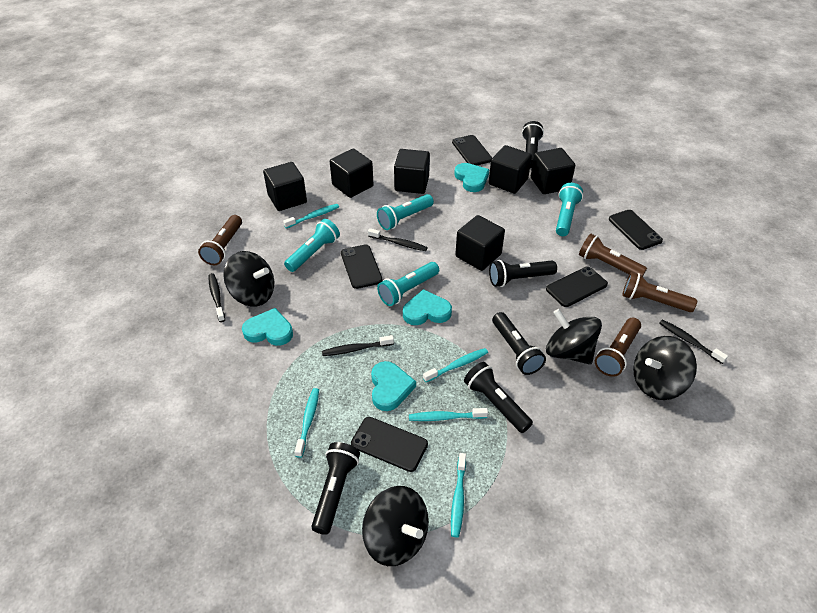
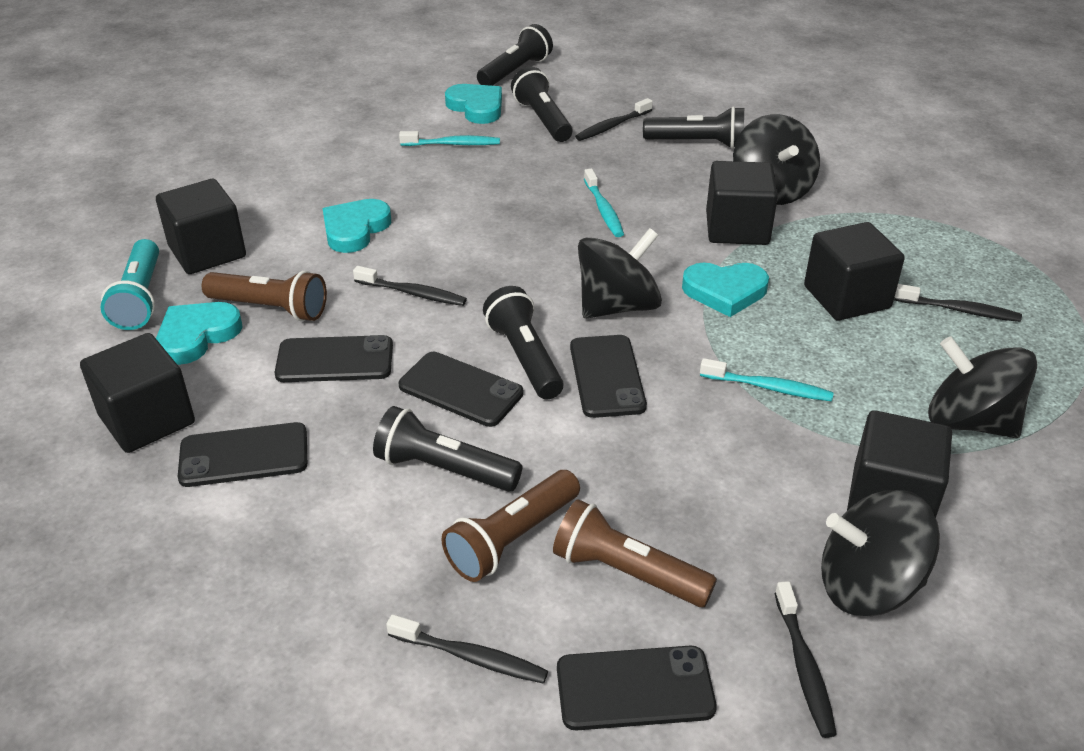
black cube: [263,162,307,211] [330,148,374,198] [394,149,430,194] [455,215,505,271] [489,145,532,194] [531,148,575,194] = 6 -> [80,333,195,453] [156,179,246,274] [706,161,778,245] [804,222,905,321] [847,410,952,518] = 5
black toothbrush: [208,273,225,322] [322,335,394,356] [368,228,428,251] [659,319,728,364] = 4 -> [353,266,467,306] [386,615,548,684] [575,98,653,141] [775,581,837,738] [894,284,1022,322] = 5
brown flashlight: [198,215,242,265] [579,234,647,277] [595,318,641,377] [622,272,697,312] = 4 -> [202,271,327,321] [442,470,580,582] [553,499,717,607] = 3
turquoise flashlight: [284,219,340,272] [377,194,434,230] [377,262,439,306] [556,183,583,236] = 4 -> [100,239,159,330] = 1
turquoise toothbrush: [283,204,339,229] [295,388,319,458] [409,408,488,421] [423,348,488,382] [451,453,466,538] = 5 -> [399,131,500,146] [584,169,624,237] [700,358,834,402] = 3

